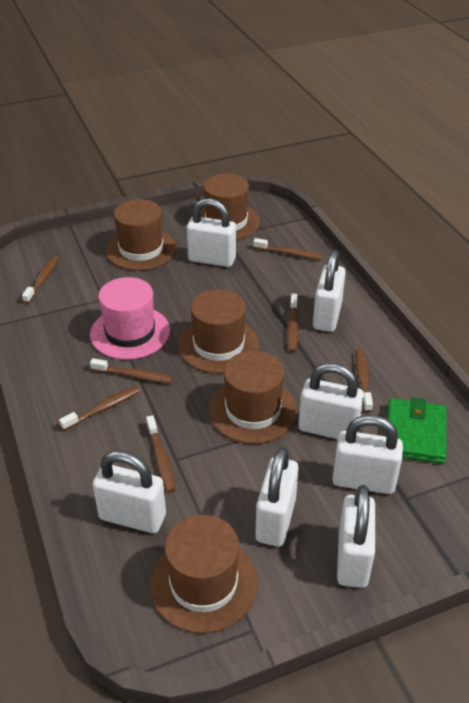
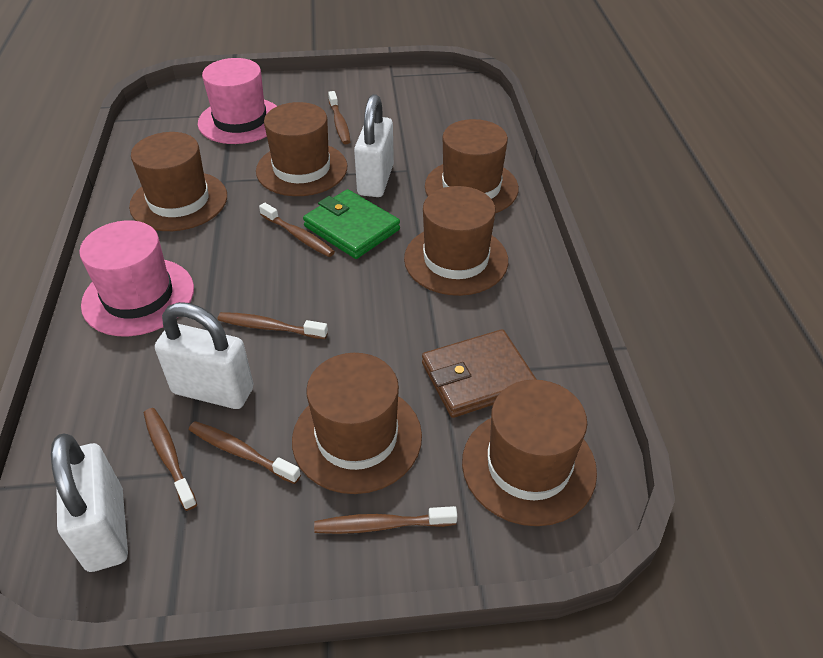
brown hat: [106,199,177,271] [150,515,258,634] [178,289,259,373] [201,173,260,240] [209,351,297,444] = 5 -> [129,132,227,231] [256,102,347,196] [292,353,422,494] [404,186,508,296] [425,119,519,213] [462,379,597,526] = 6
brown toothbrush: [22,256,59,304] [59,386,140,431] [90,358,173,383] [146,415,175,493] [253,238,323,260] [287,294,299,352] [355,349,373,412] = 7 -> [144,408,197,511] [189,421,301,484] [218,312,328,339] [259,203,335,257] [314,506,457,534] [328,91,350,144] = 6
brown wallet: none = 0 -> [422,329,537,418] = 1
pink hat: [90,277,170,360] = 1 -> [79,220,194,336] [198,58,277,144] = 2
white padlock: [93,450,166,533] [187,198,236,267] [255,447,299,547] [299,363,364,439] [313,250,346,332] [332,415,403,494] [337,485,375,588] = 7 -> [51,433,128,572] [155,302,253,409] [354,94,394,197] = 3

